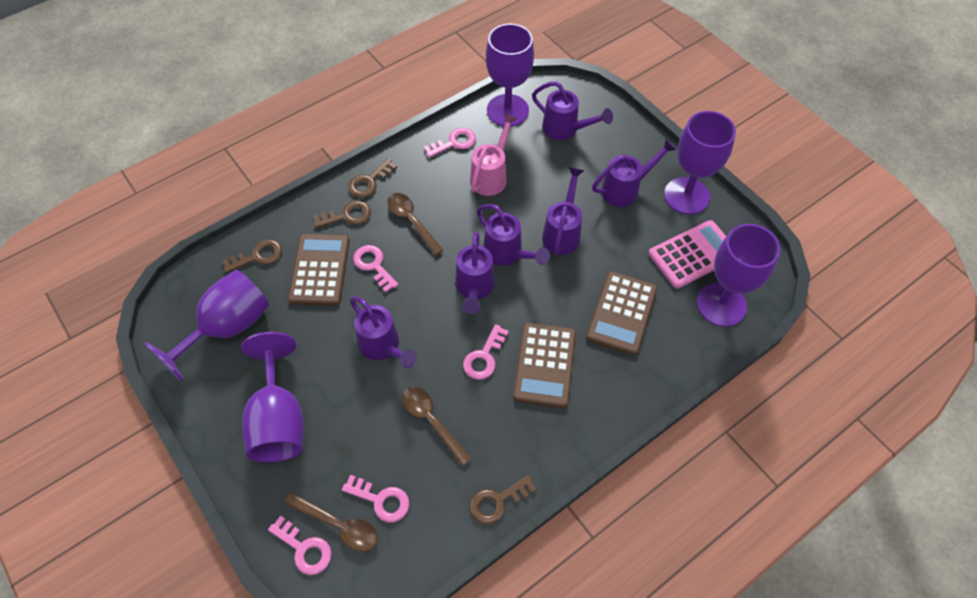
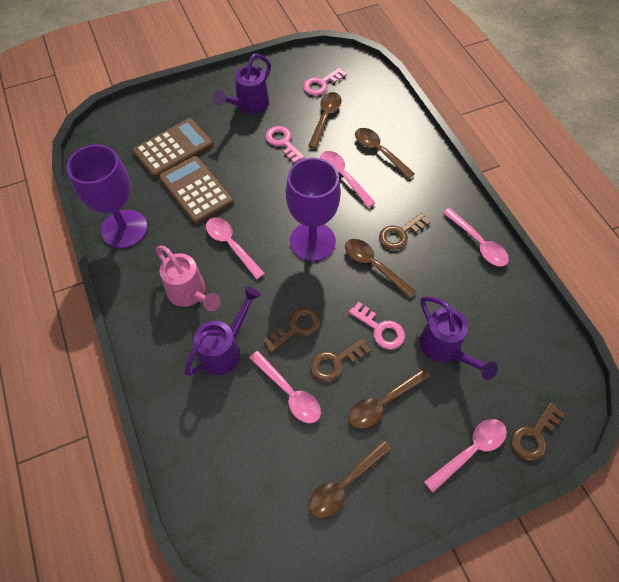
brown calculator: [288,234,350,306] [513,322,576,408] [586,271,657,355] = 3 -> [132,118,213,178] [159,156,234,224] = 2
brown spoon: [284,493,378,551] [387,193,444,256] [402,386,472,466] = 3 -> [308,92,342,149] [308,440,391,519] [345,239,416,298] [349,368,430,429] [355,128,415,179] = 5
pink calculator: [648,220,726,289] = 1 -> none = 0
pink key: [268,516,332,575] [342,475,409,522] [353,245,398,292] [424,128,476,158] [463,324,509,380] = 5 -> [265,126,305,163] [303,67,347,95] [349,302,405,349] = 3
pink spoon: none = 0 -> [206,217,265,280] [249,351,321,423] [320,151,376,208] [424,419,507,492] [443,208,509,266] = 5
purple goblet: [144,270,269,383] [241,332,304,462] [486,24,534,127] [664,111,736,215] [697,224,780,327] = 5 -> [67,144,147,248] [286,158,341,261] = 2
purple watering can: [350,296,417,368] [455,231,495,314] [476,204,550,266] [532,81,613,140] [542,167,584,255] [592,138,677,207] = 6 -> [184,286,261,376] [213,54,271,114] [419,296,498,380] = 3

